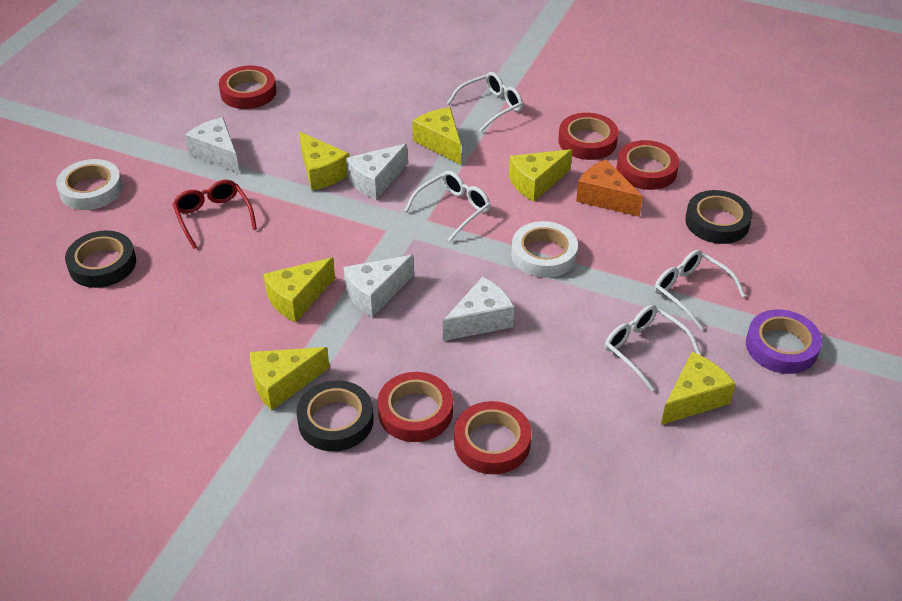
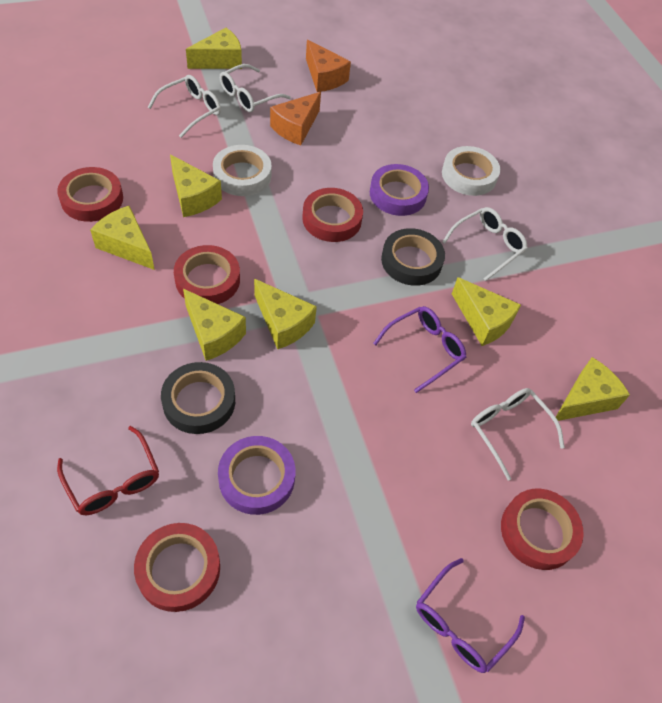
black tape: [65,230,136,288] [296,380,374,451] [685,190,752,244] = 3 -> [161,362,235,434] [381,228,445,286] = 2
orange cheese: [576,159,643,217] = 1 -> [270,92,321,145] [306,39,351,92] = 2
purple glasses: none = 0 -> [373,306,466,393] [416,558,525,673] = 2
purple tape: [746,310,822,374] = 1 -> [218,436,295,515] [370,164,429,216] = 2
white cheese: [185,117,240,174] [343,255,414,317] [346,144,408,200] [443,277,514,341] = 4 -> none = 0
yellow cheese: [250,347,330,411] [263,257,335,323] [299,132,349,190] [412,107,461,165] [509,149,572,202] [661,352,736,425] = 6 -> [90,206,155,270] [170,154,222,217] [183,289,246,361] [186,28,242,69] [254,279,317,349] [452,277,521,346] [553,357,630,422] = 7

